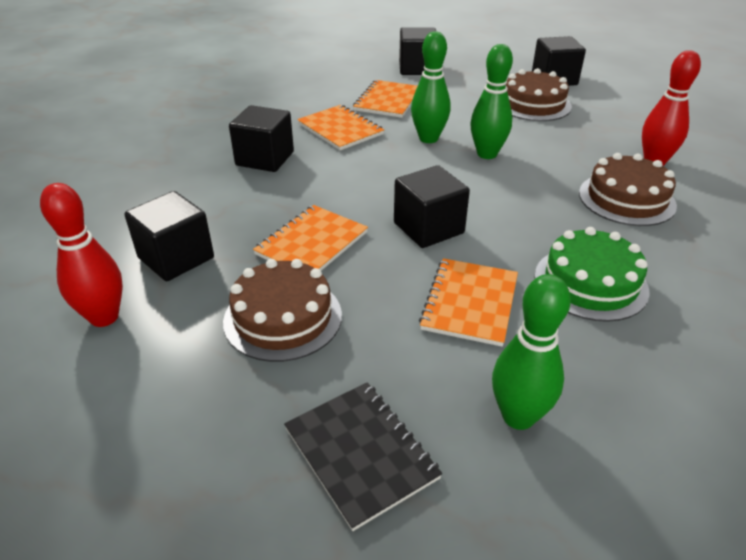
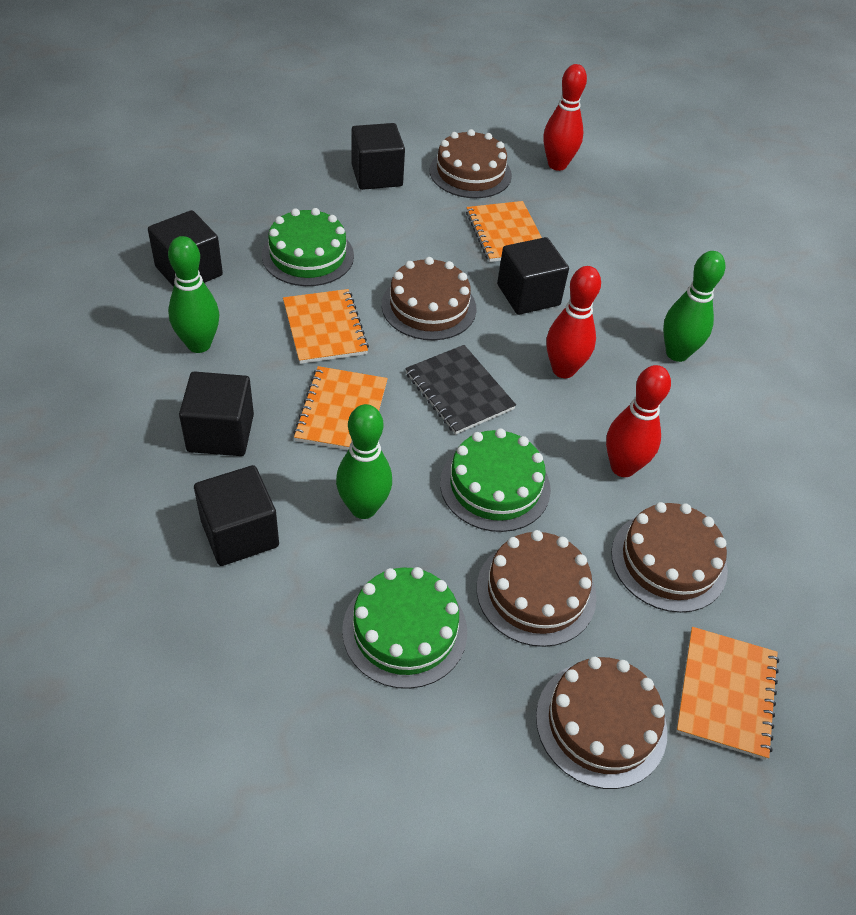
brown cake: [223,259,342,362] [506,68,572,121] [579,153,677,226] = 3 -> [382,257,476,340] [429,129,512,198] [477,530,597,647] [536,657,667,789] [611,502,728,613] = 5
green cake: [535,227,650,322] = 1 -> [262,208,354,286] [342,567,467,689] [440,428,551,532] = 3
red bowling pin: [40,183,123,327] [642,50,701,166] = 2 -> [543,64,587,171] [547,266,601,378] [606,365,671,477] = 3

